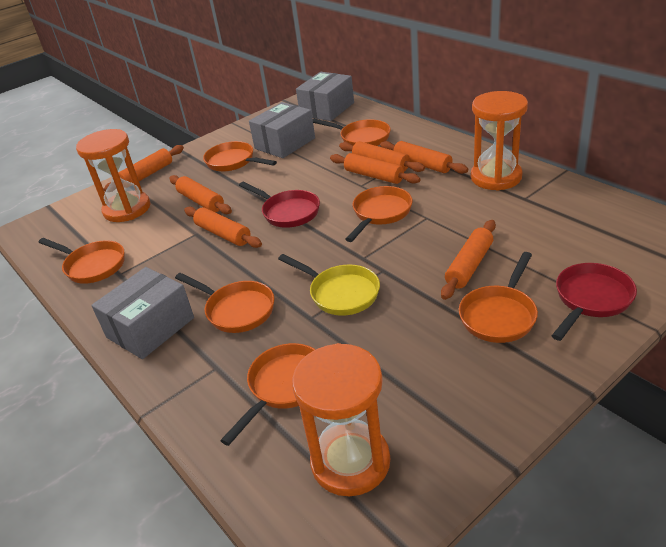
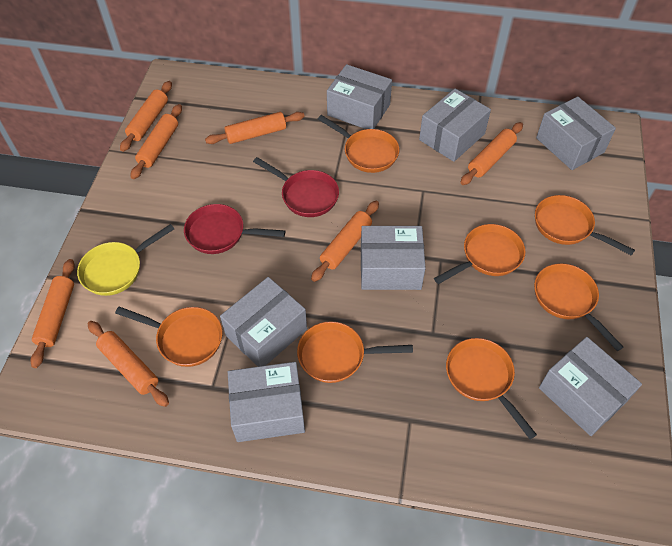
grey box: [91,267,194,359] [249,102,315,158] [296,72,354,121] = 3 -> [220,277,307,367] [228,362,305,442] [327,64,392,129] [361,226,426,290] [419,89,491,162] [536,96,616,170] [539,337,642,436] = 7
orange hourglass: [76,129,150,222] [292,343,390,496] [471,91,528,191] = 3 -> none = 0

